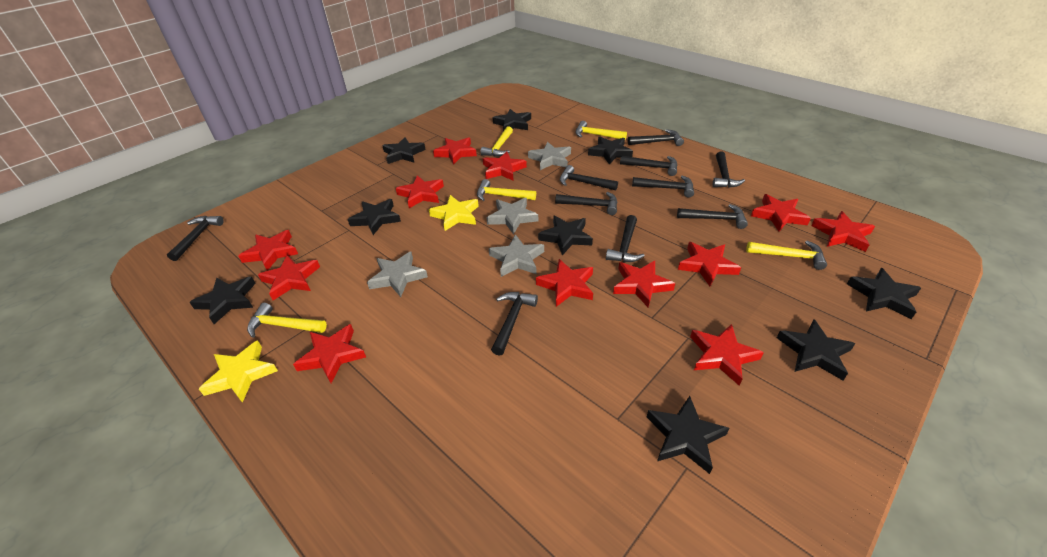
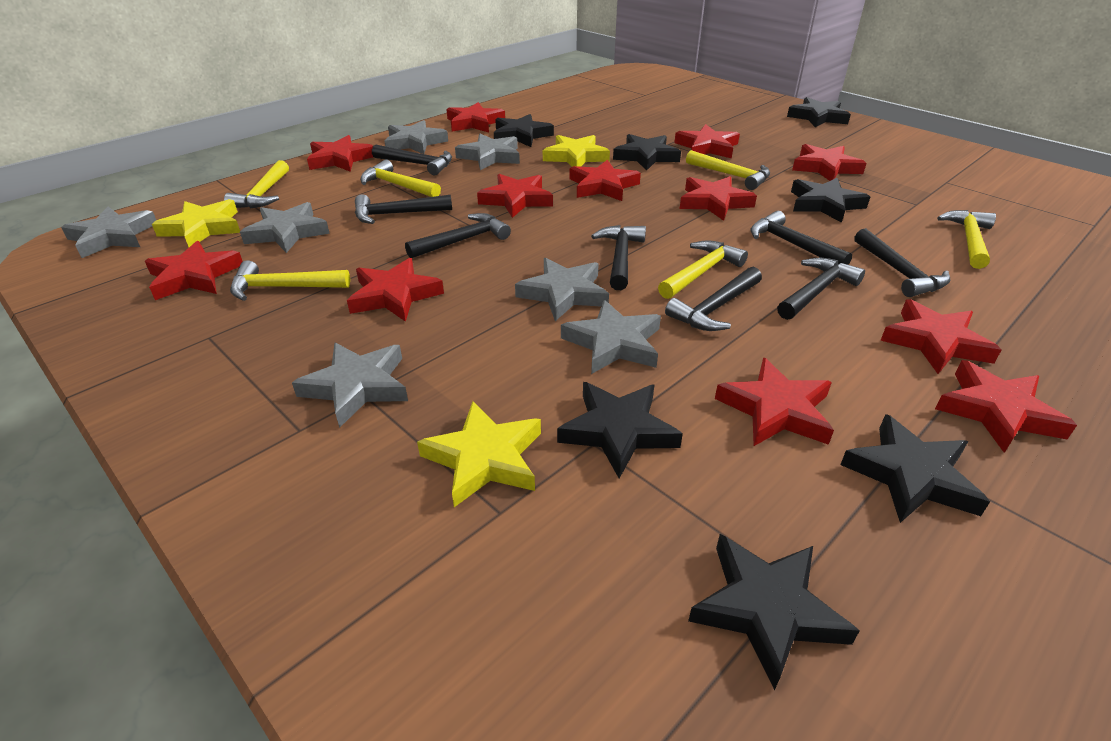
black hammer: [167,216,224,261] [491,292,538,356] [555,192,617,215] [560,165,618,190] [606,215,644,262] [620,156,678,176] [628,129,684,146] [632,176,694,198] [677,204,748,229] [713,151,745,188] = 10 -> [355,194,452,224] [372,145,452,175] [405,213,511,258] [591,225,646,290] [665,267,762,331] [751,211,852,265] [777,258,865,320] [854,228,950,297] = 8
black star: [190,277,256,324] [348,199,401,235] [382,137,426,164] [492,109,531,131] [538,216,593,255] [588,137,633,164] [647,396,730,474] [777,319,855,380] [847,268,921,319] = 9 -> [494,114,554,147] [557,382,683,478] [613,134,681,171] [688,534,860,690] [787,97,851,127] [791,178,870,223] [840,414,990,523] = 7
grey star: [367,252,428,297] [487,198,538,234] [489,234,544,277] [528,142,571,170] = 4 -> [61,207,156,258] [240,202,330,253] [292,343,408,428] [385,120,448,154] [455,134,520,170] [515,258,609,321] [561,300,661,374] = 7
yellow hammer: [247,303,327,338] [477,179,536,201] [480,126,513,157] [575,121,627,140] [746,241,827,270] = 5 -> [224,160,289,209] [230,260,350,301] [360,159,441,197] [658,240,748,299] [686,150,770,190] [937,210,996,269] = 6
yellow star: [199,340,278,403] [429,195,479,231] = 2 -> [152,199,240,247] [417,401,541,507] [543,135,610,167] = 3

